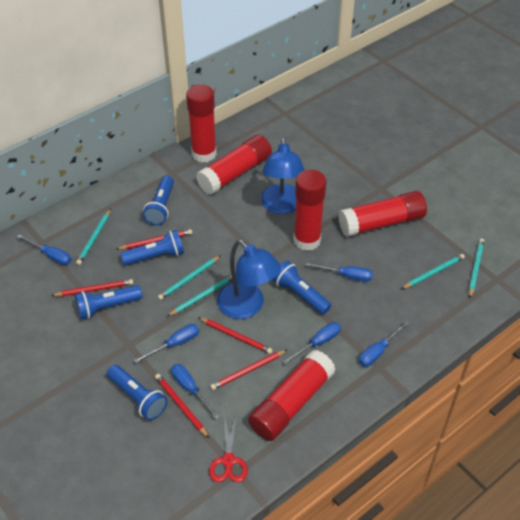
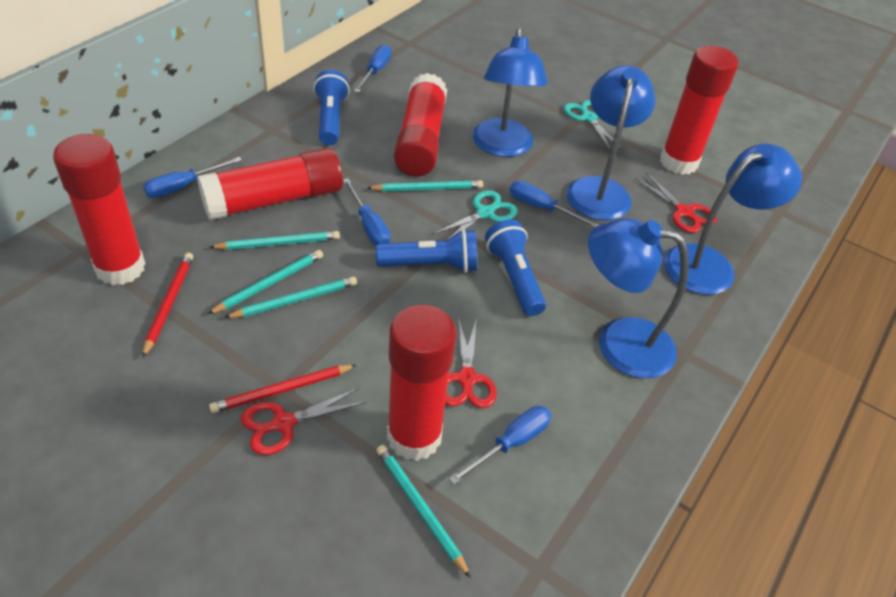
blue flashlight: [75,285,142,320] [107,365,168,421] [120,230,184,266] [143,176,174,226] [272,261,331,314] = 5 -> [313,70,350,145] [376,229,477,273] [485,219,546,316] = 3
blue lamp: [217,240,281,319] [261,137,305,214] = 2 -> [472,28,548,157] [566,65,656,220] [588,218,689,378] [664,144,802,295] = 4
blue screwdriver: [17,235,71,265] [134,324,199,363] [171,364,219,419] [283,322,341,365] [306,263,373,282] [359,321,410,367] = 6 -> [143,157,242,198] [343,178,390,246] [354,45,391,93] [449,406,551,485] [510,181,599,228] = 5
red pencil: [51,279,133,297] [117,229,192,250] [155,374,209,438] [198,317,273,354] [210,350,287,390] = 5 -> [142,253,193,358] [209,365,356,413] = 2
red scissors: [209,415,248,482] = 1 -> [241,388,367,455] [445,317,497,408] [635,172,717,233] = 3
turquoise scissors: none = 0 -> [431,190,517,240] [564,100,623,150] = 2

